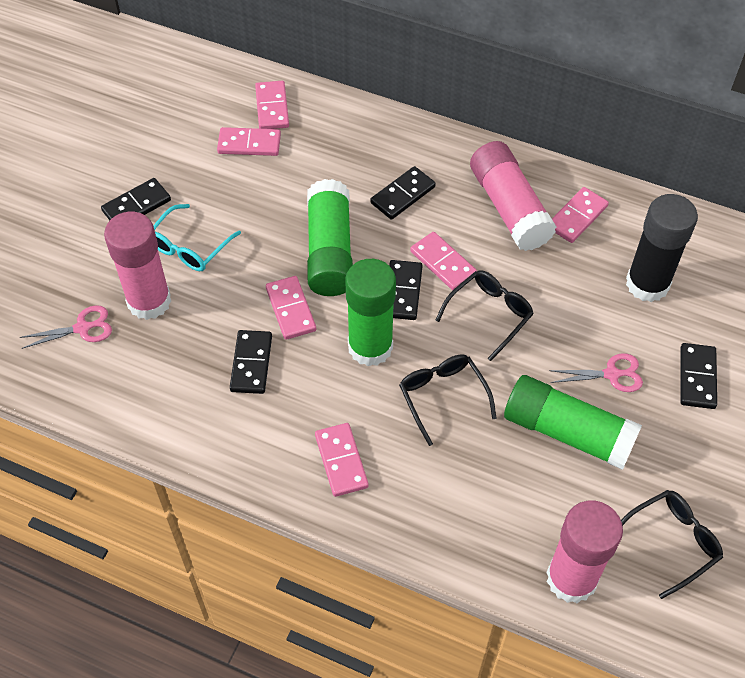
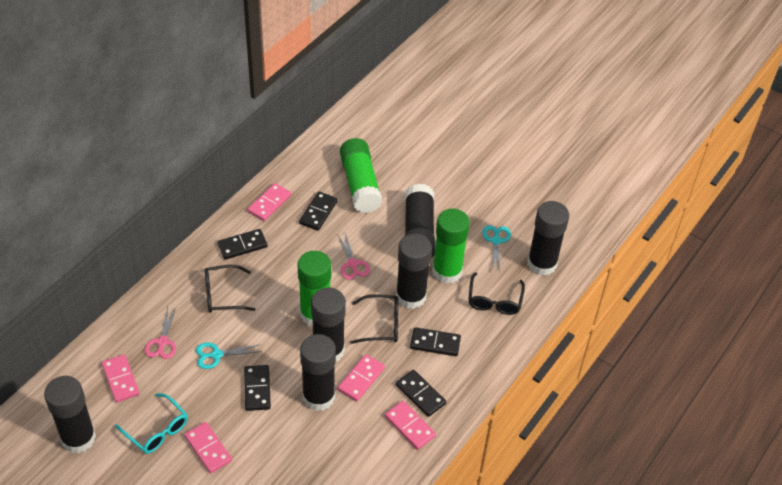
black glue stick: [626,194,698,302] = 1 -> [44,376,96,453] [300,334,336,411] [311,287,346,361] [396,234,432,309] [405,183,435,259] [527,201,569,276] = 6
pink domino: [217,127,281,156] [255,81,289,129] [266,276,316,340] [315,423,369,497] [410,232,477,290] [552,187,609,243] = 6 -> [102,354,140,403] [185,422,232,473] [248,183,291,221] [338,354,385,401] [385,401,436,450] = 5
pink glue stick: [104,212,171,320] [470,141,556,251] [546,501,623,603] = 3 -> none = 0
turquoise scissors: none = 0 -> [196,343,261,369] [482,225,511,272] = 2

